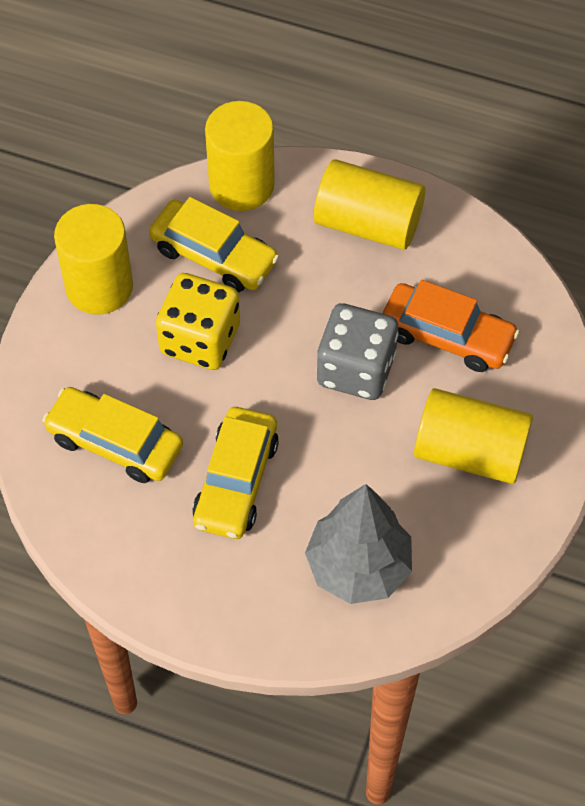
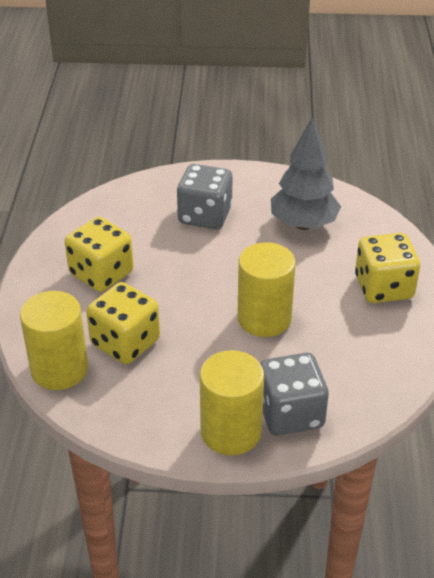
grey dice: [317,303,399,400] = 1 -> [177,164,233,229] [260,353,329,435] = 2
orange car: [382,280,519,372] = 1 -> none = 0
yellow car: [42,387,183,483] [149,197,279,292] [192,407,279,539] = 3 -> none = 0
yellow cylinder: [54,204,133,315] [205,101,275,211] [314,159,425,250] [414,388,533,484] = 4 -> [20,291,88,390] [200,350,264,455] [237,242,296,337] = 3
yellow dice: [156,273,240,370] = 1 -> [65,217,133,292] [86,282,160,364] [355,233,420,303] = 3

